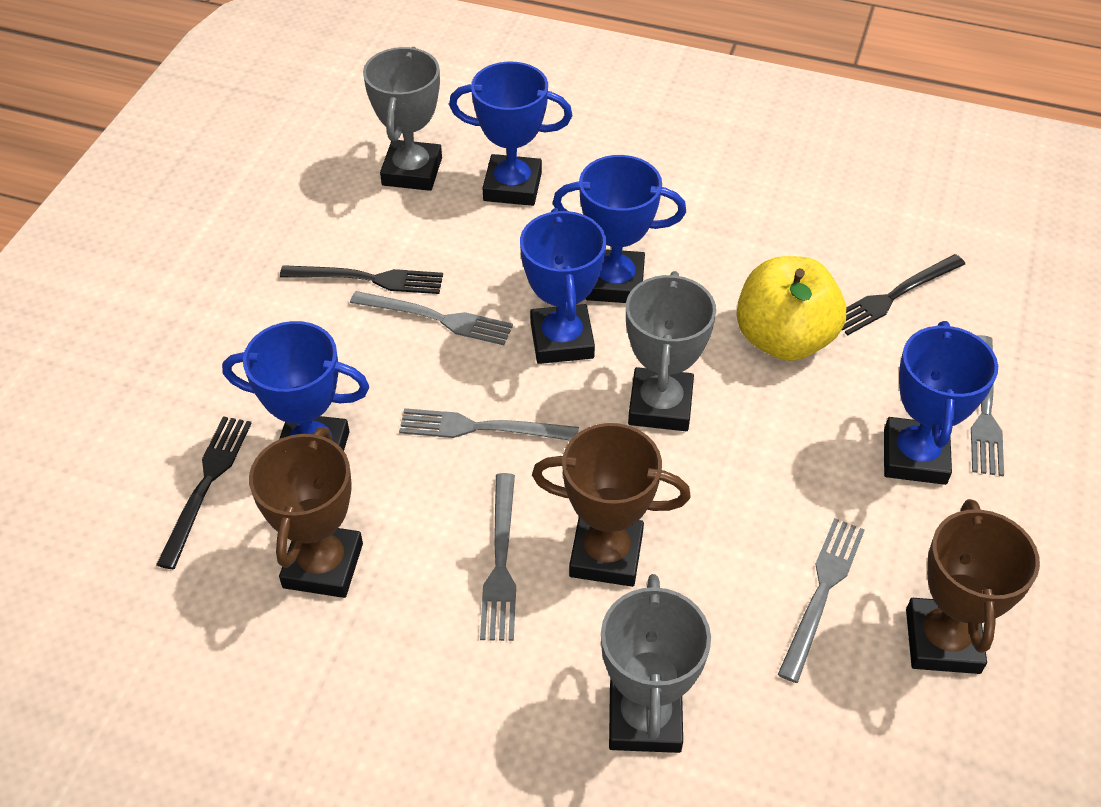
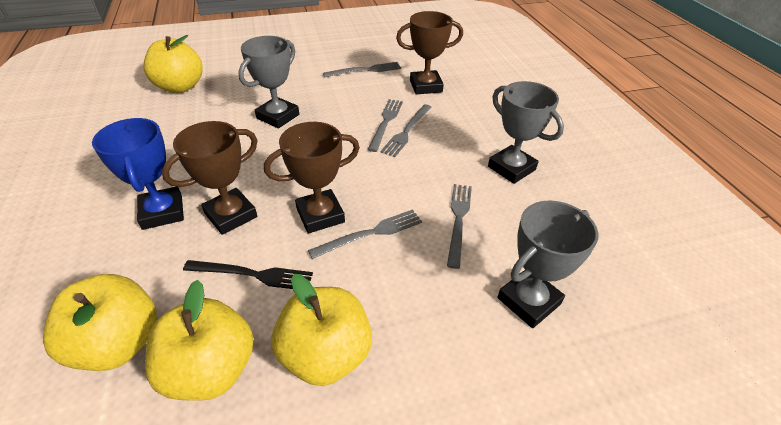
black fork: [156,416,252,569] [280,265,443,294] [842,254,965,335] = 3 -> [183,260,313,289] = 1
blue trophy: [222,321,369,451] [449,62,572,206] [520,208,606,364] [553,155,686,303] [884,321,998,485] = 5 -> [92,118,184,230] = 1
yellow apple: [736,256,846,361] = 1 -> [43,274,157,371] [143,35,203,93] [145,280,254,401] [272,274,372,386] = 4

